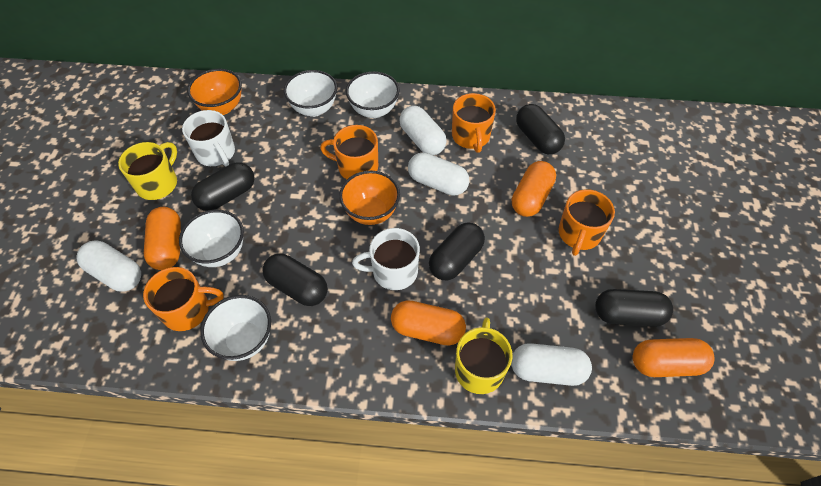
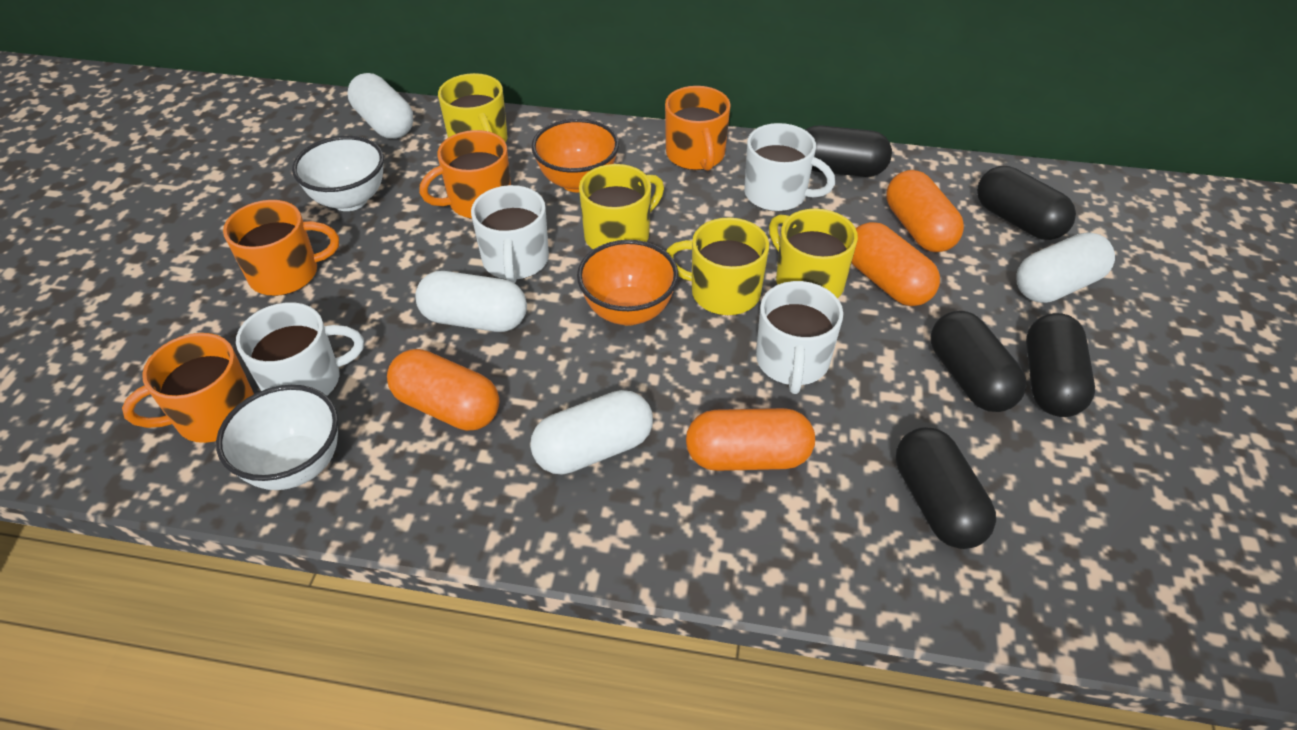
white bowl: [179,210,244,267] [200,295,271,361] [284,70,337,117] [346,71,400,118] = 4 -> [216,385,338,490] [292,136,384,211] = 2
white mug: [182,110,235,166] [352,228,420,290] = 2 -> [236,302,364,396] [471,185,549,283] [744,123,835,211] [756,281,843,394] = 4
yellow mug: [118,142,177,200] [455,317,513,394] = 2 -> [438,73,507,143] [579,164,664,249] [666,217,769,315] [769,208,858,298] = 4

